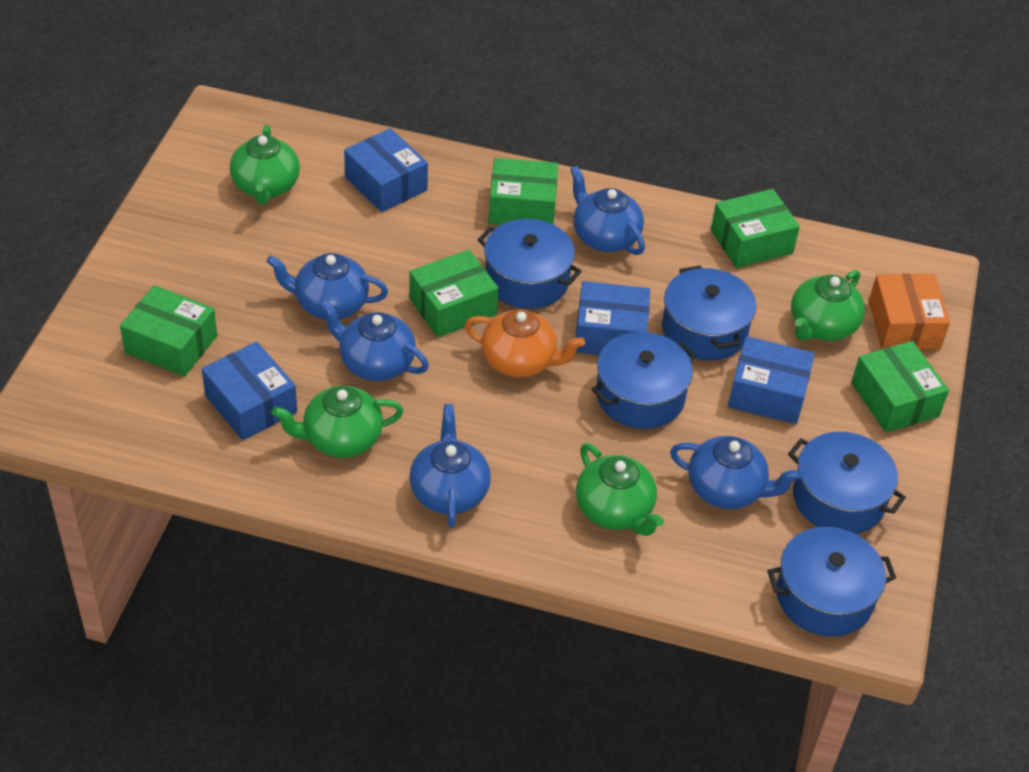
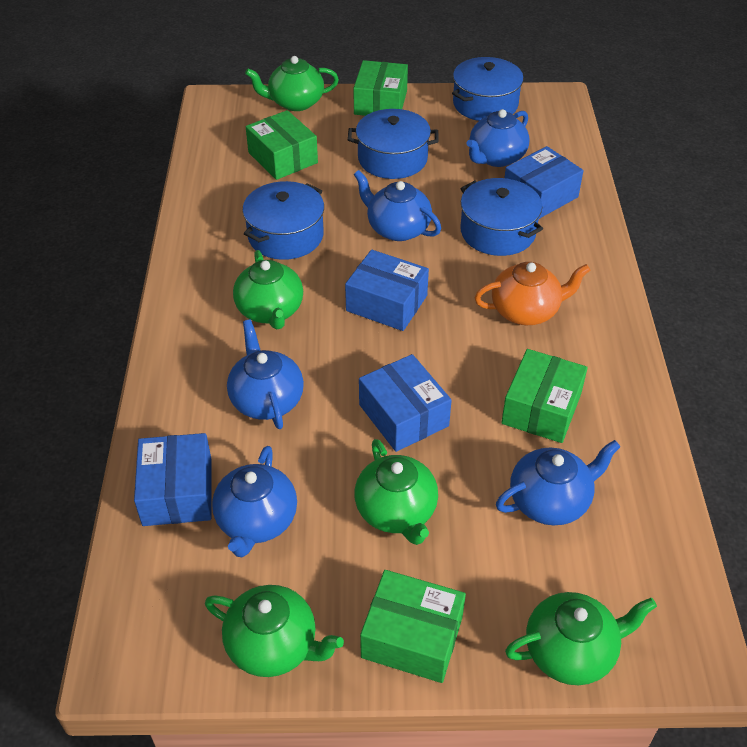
blue pot: [478,219,582,309] [592,332,696,429] [662,265,756,361] [767,527,896,637] [788,432,906,534] = 5 -> [242,181,324,260] [348,109,439,179] [452,57,524,121] [460,178,543,256] = 4
green box: [120,285,217,377] [409,250,499,337] [489,158,558,225] [711,189,800,268] [851,341,949,433] = 5 -> [246,110,318,180] [353,60,408,116] [360,570,466,683] [501,349,588,443] = 4
green teapot: [230,125,300,204] [272,386,403,458] [576,443,664,536] [791,270,865,341] = 4 -> [205,585,344,677] [233,250,303,329] [245,56,339,111] [355,439,438,545] [505,592,657,685] = 5
orange box: [869,273,950,350] = 1 -> none = 0

